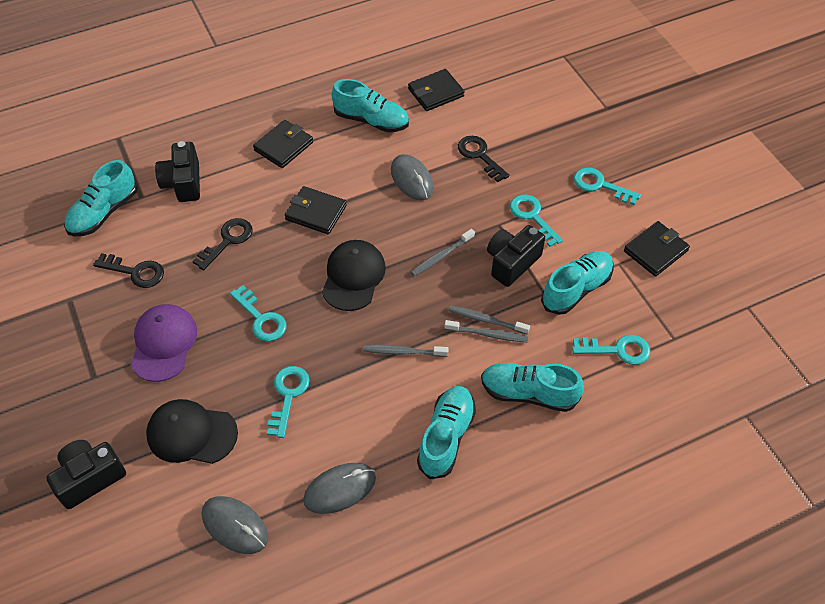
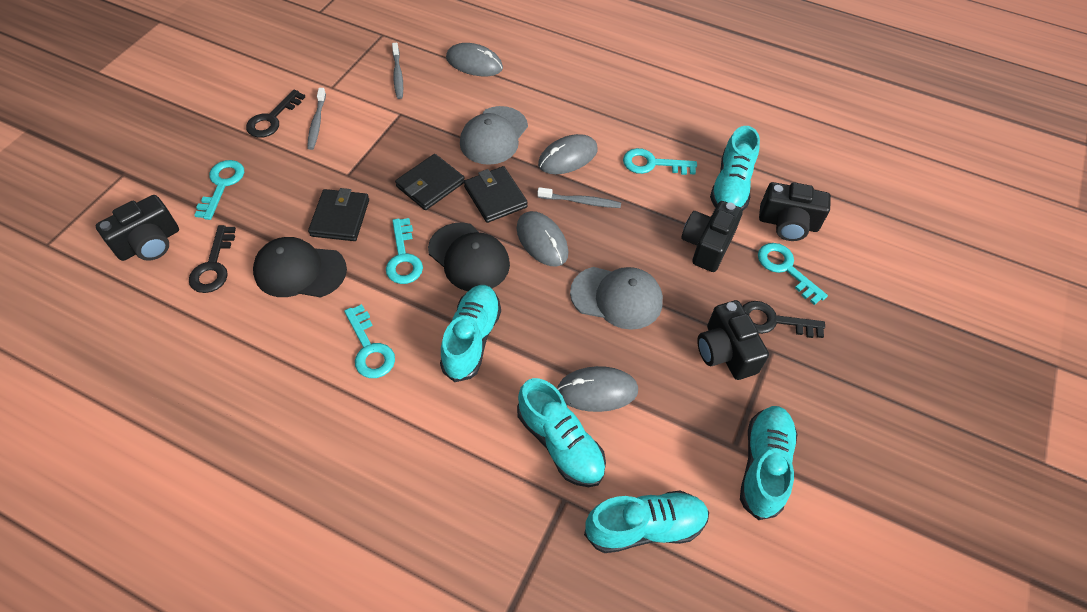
black camera: [46,440,126,509] [155,141,200,202] [487,225,545,287] = 3 -> [96,195,179,261] [682,201,743,272] [697,300,769,380] [759,182,831,241] = 4
black wallet: [253,120,313,168] [285,186,347,234] [408,69,465,111] [624,221,690,277] = 4 -> [308,188,369,241] [395,154,465,210] [464,166,528,223] = 3
grey cap: none = 0 -> [460,106,528,165] [570,267,663,330] = 2
grey mouse: [202,496,268,554] [303,463,376,514] [391,154,434,200] = 3 -> [446,43,503,76] [517,211,568,267] [538,134,598,174] [557,366,638,412] = 4
grey toothbrush: [363,345,449,357] [411,229,475,276] [444,320,528,343] [449,305,530,335] = 4 -> [307,88,326,150] [392,43,403,99] [537,187,621,208] = 3
purple cap: [131,304,197,382] = 1 -> none = 0

